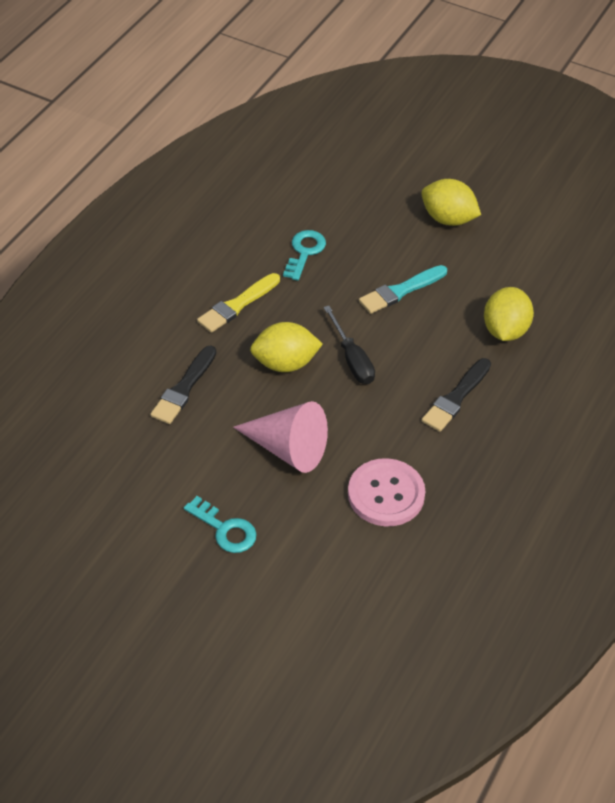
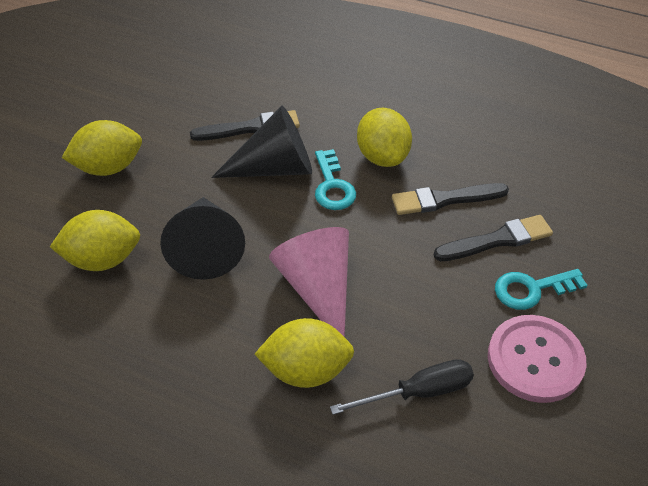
black brush: [150,346,216,424] [422,358,491,432] = 2 -> [190,110,300,141] [392,183,509,215] [433,215,553,261] = 3
black cone: none = 0 -> [160,197,245,280] [211,106,312,178] = 2
turquoise brush: [359,265,447,314] = 1 -> none = 0
yellow brush: [197,273,280,333] = 1 -> none = 0
yellow lemon: [250,322,323,372] [421,179,481,226] [484,287,534,341] = 3 -> [50,210,140,271] [62,120,142,176] [255,318,354,388] [357,108,412,167] = 4

